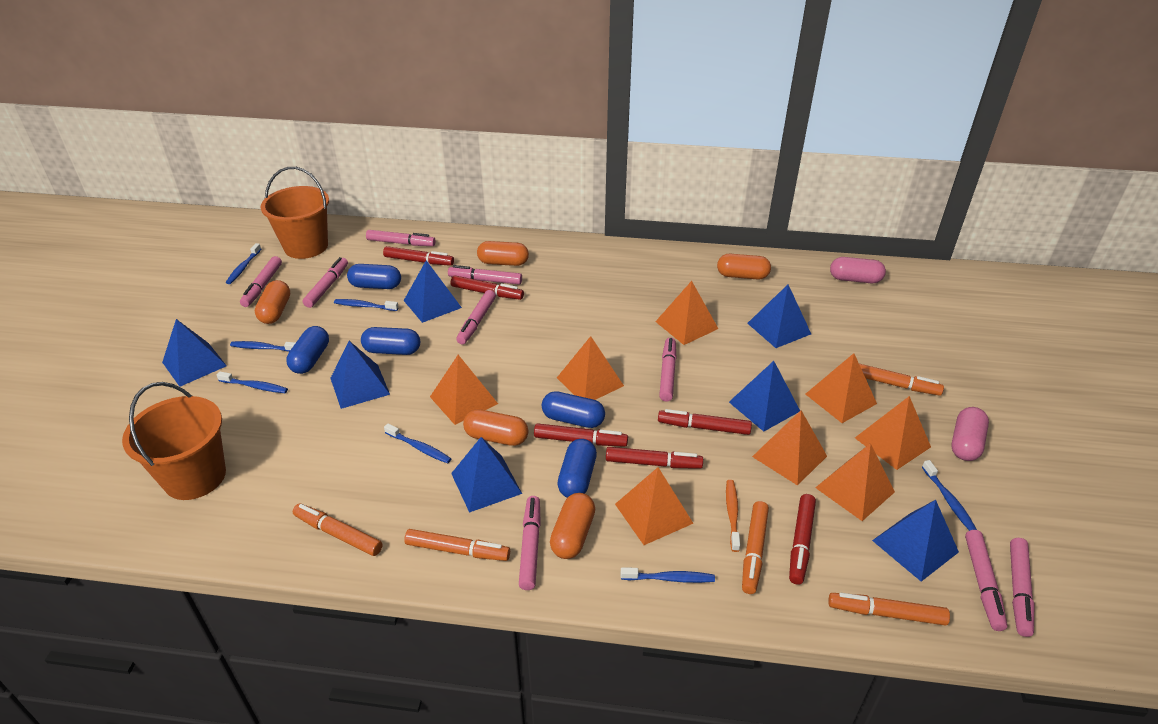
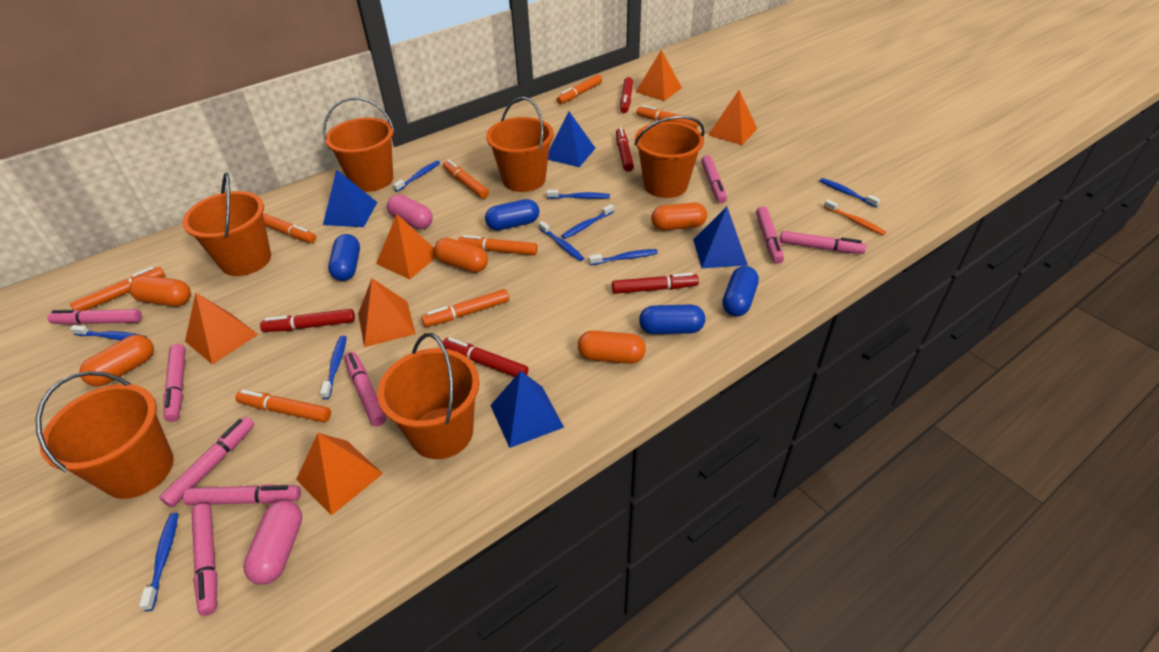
blue capsule: [286,326,329,374] [347,264,401,289] [361,327,420,355] [542,391,605,428] [557,439,597,498] = 5 -> [328,234,360,281] [485,199,539,231] [639,304,705,334] [722,266,759,316] = 4
blue pyramid: [162,319,227,387] [330,341,390,409] [404,260,462,323] [451,437,522,513] [729,361,800,432] [747,285,811,348] [872,500,959,582] = 7 -> [323,169,377,227] [490,371,564,448] [548,111,596,167] [693,207,748,268] = 4
blue toothbrush: [217,372,288,393] [226,243,261,284] [230,341,295,352] [334,299,399,311] [384,423,451,464] [621,567,715,583] [922,460,977,531] = 7 -> [70,325,147,340] [139,513,178,611] [320,336,347,399] [393,161,440,192] [539,221,584,261] [546,190,610,199] [561,204,614,239] [589,249,658,265] [820,178,880,208] = 9
orange bucket: [122,382,226,500] [261,167,329,259] = 2 -> [35,371,173,499] [182,172,271,276] [323,97,394,192] [377,333,480,459] [486,97,554,192] [634,116,705,198] = 6
orange marker: [293,503,383,556] [404,529,510,561] [742,501,769,594] [828,593,950,625] [859,364,944,396] = 5 -> [70,266,165,311] [235,390,331,422] [263,213,316,243] [421,289,509,327] [443,159,489,199] [458,235,538,255] [557,75,602,104] [637,105,699,129] = 8
orange pyramid: [430,355,498,425] [557,336,624,400] [615,467,694,545] [655,281,718,345] [752,410,827,486] [805,353,877,423] [815,443,895,521] [855,396,931,470] = 8 -> [185,293,258,364] [296,433,383,516] [358,278,416,347] [376,214,436,279] [636,50,682,101] [708,90,757,145] = 6
red marker: [383,246,454,266] [451,275,524,300] [534,423,628,447] [606,447,703,469] [658,409,752,435] [789,494,816,585] = 6 -> [260,309,355,332] [443,337,528,377] [612,273,699,294] [616,127,634,172] [620,77,633,113] = 5

